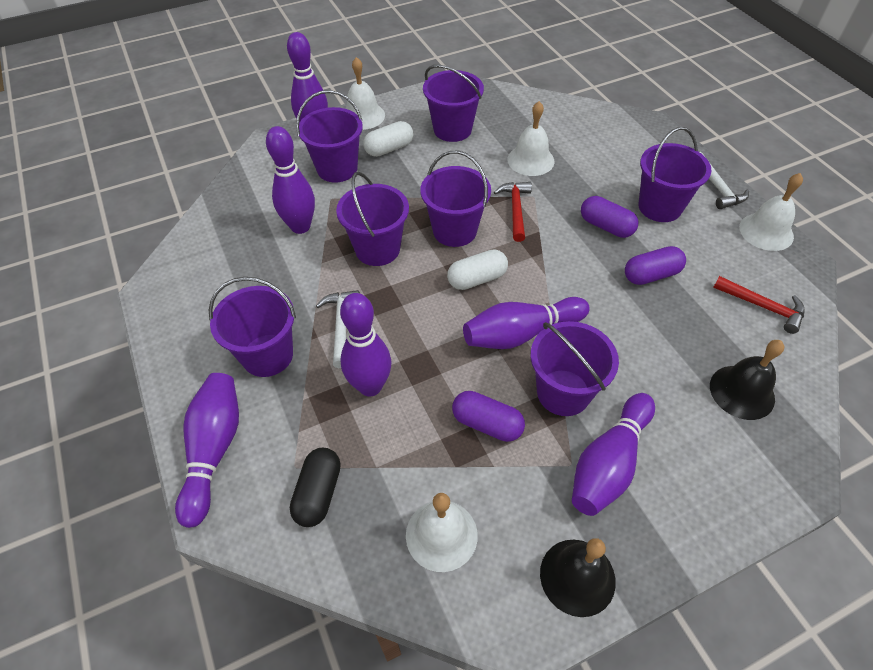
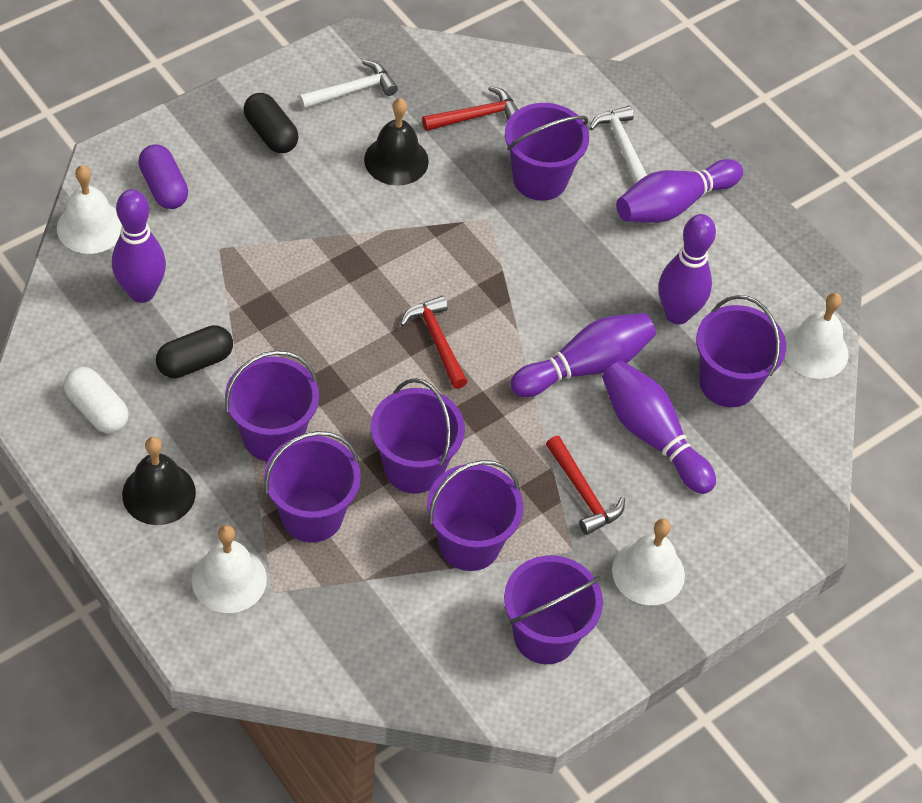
black capsule: [290,448,341,527] = 1 -> [156,325,233,378] [244,93,299,153] = 2
purple bowling pin: [175,373,239,528] [266,126,315,234] [287,32,328,123] [340,293,391,397] [463,297,590,349] [572,393,655,516] = 6 -> [112,189,166,303] [510,313,656,397] [602,360,716,494] [616,159,743,223] [659,214,716,324] = 5
purple capsule: [452,391,525,442] [581,196,638,238] [625,246,686,285] = 3 -> [138,145,188,209] = 1
red hammer: [494,182,532,242] [713,276,805,334] = 2 -> [400,296,468,389] [422,86,518,131] [546,436,625,535] = 3
white capsule: [363,121,414,157] [447,249,508,290] = 2 -> [64,367,129,433] = 1

